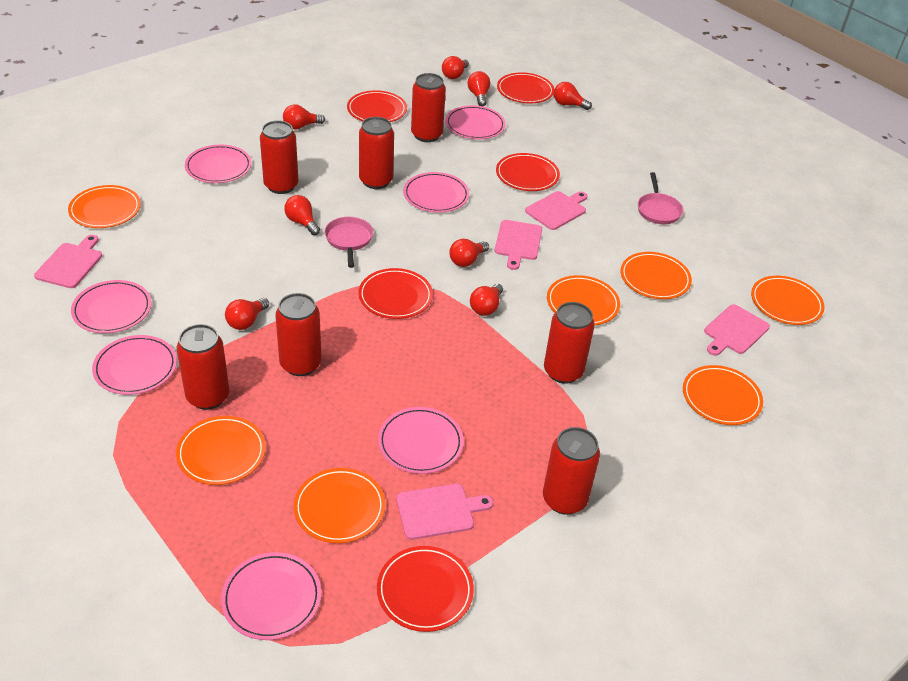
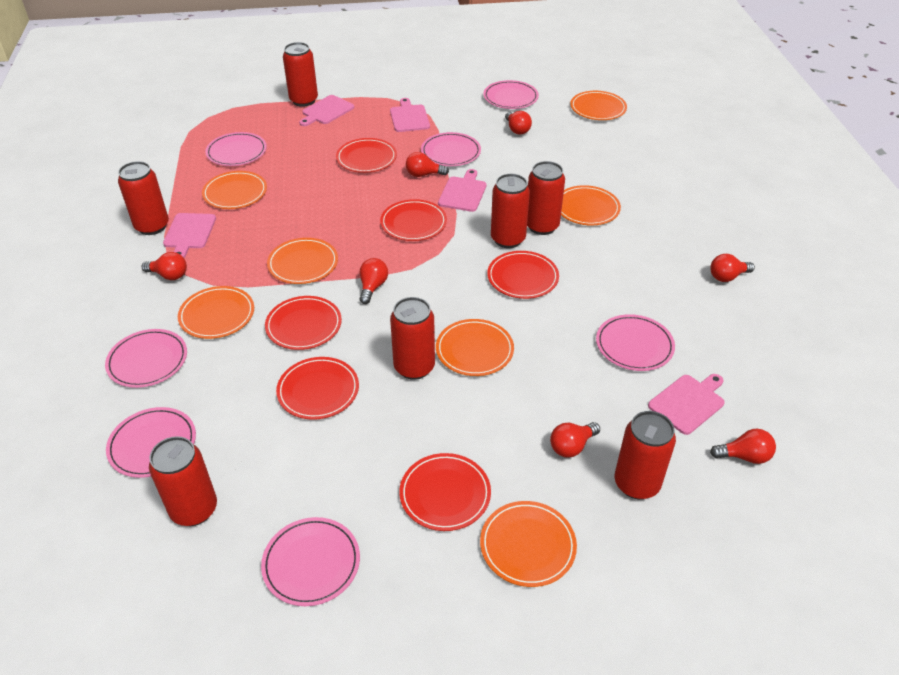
pink pan: [324,217,373,268] [638,172,683,224] = 2 -> none = 0
red light bulb: [225,298,269,330] [283,105,325,130] [284,195,320,235] [442,56,469,79] [449,239,489,267] [468,71,490,106] [470,284,503,316] [554,82,592,110] = 8 -> [142,252,187,280] [360,258,388,304] [406,152,449,177] [505,111,532,135] [550,422,600,457] [710,254,755,282] [710,429,776,464] = 7
red plate: [347,90,407,122] [358,268,433,319] [377,546,474,632] [496,153,560,191] [497,72,554,104] = 5 -> [265,296,342,350] [276,357,359,420] [336,138,397,173] [380,199,447,241] [399,453,491,531] [487,251,559,299] = 6

